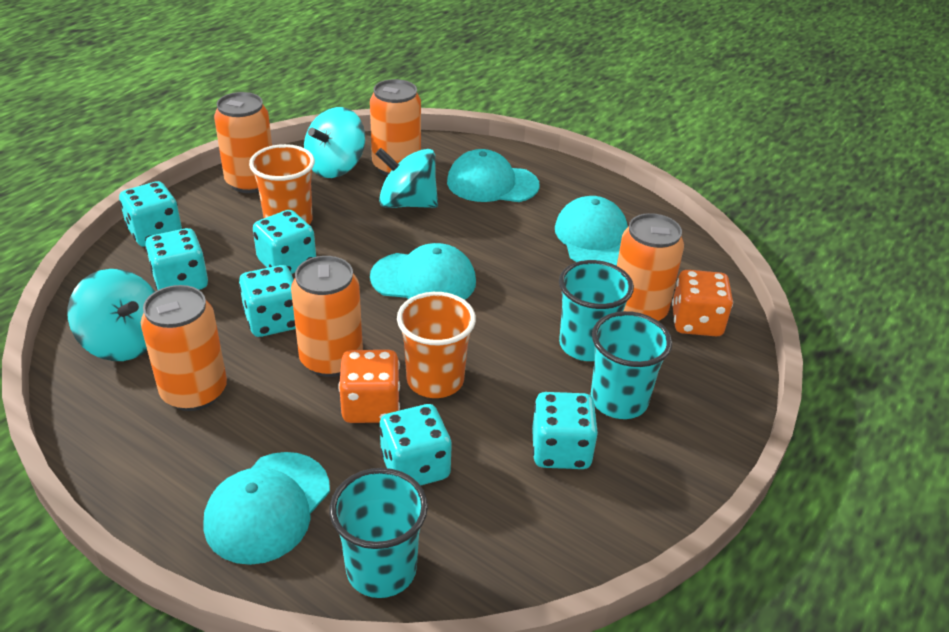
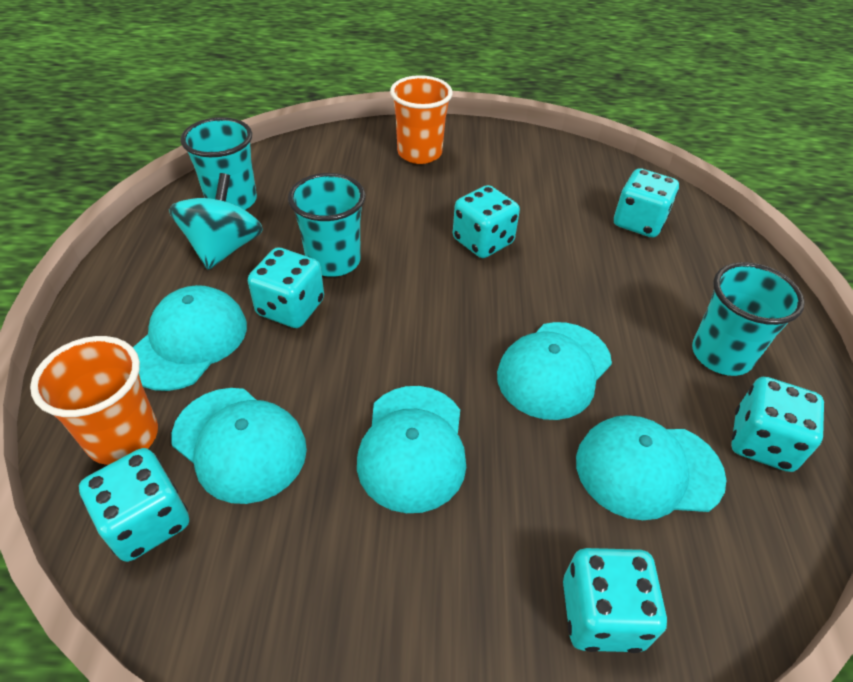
orange can: [141,285,227,411] [214,92,272,193] [291,256,363,377] [370,79,421,176] [617,213,684,321] = 5 -> none = 0
orange dice: [339,350,400,423] [672,270,733,337] = 2 -> none = 0
turquoise cap: [203,452,330,565] [370,243,476,300] [447,149,540,202] [555,196,628,266] = 4 -> [133,285,247,391] [171,388,307,504] [357,386,466,513] [497,322,612,420] [576,415,726,520] = 5
turquoise spinning top: [67,269,155,361] [304,107,365,178] [375,148,438,208] = 3 -> [169,173,263,270] = 1

